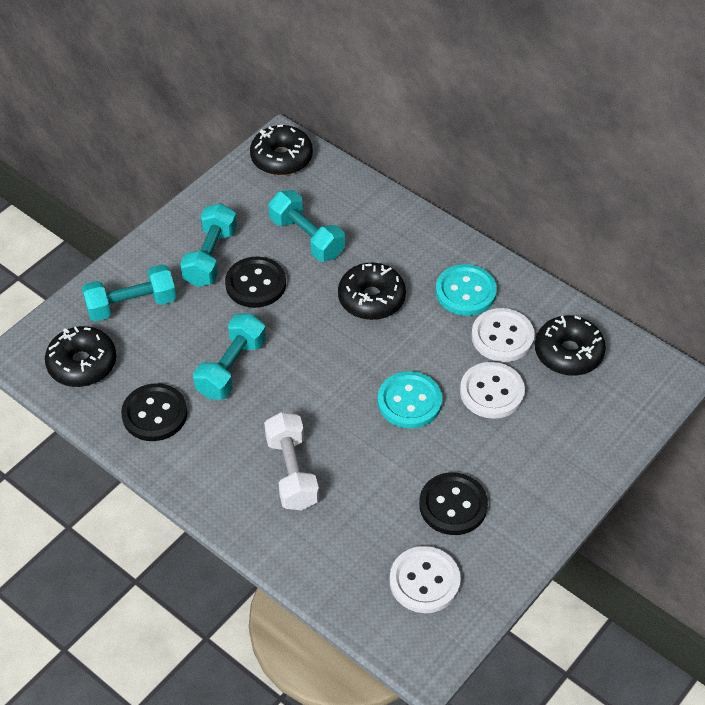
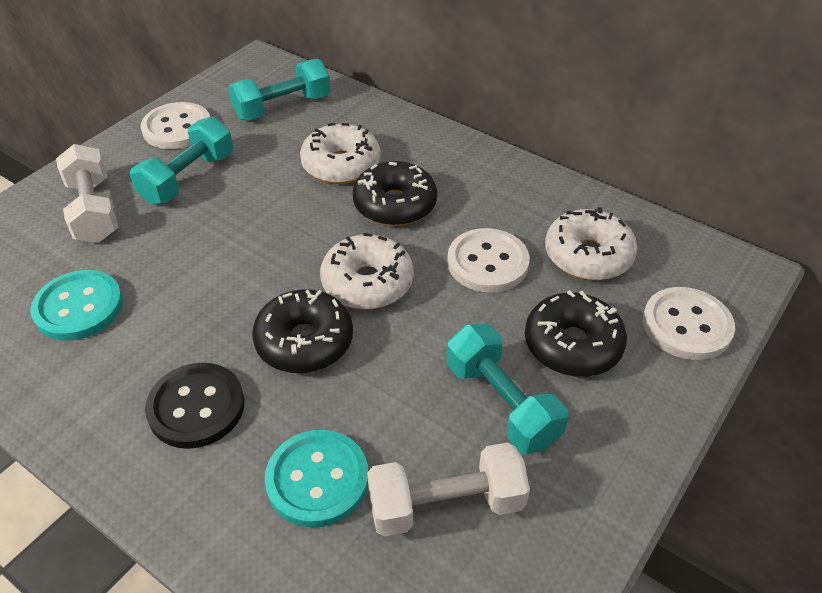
black button: [121,383,187,441] [225,257,286,308] [419,472,488,535] = 3 -> [145,363,245,449] = 1
black donut: [45,326,116,387] [250,125,313,175] [338,263,406,320] [535,315,606,376] = 4 -> [252,289,353,373] [353,161,437,226] [525,290,627,377] = 3
turquoise dumbbell: [82,265,176,322] [180,203,237,287] [193,314,266,400] [268,190,345,262] = 4 -> [130,117,233,205] [228,59,330,121] [447,324,569,454] = 3
white donut: none = 0 -> [300,123,381,184] [320,233,414,310] [545,207,637,280] = 3
white dumbbell: [264,412,319,510] = 1 -> [56,144,118,243] [367,443,530,537] = 2

